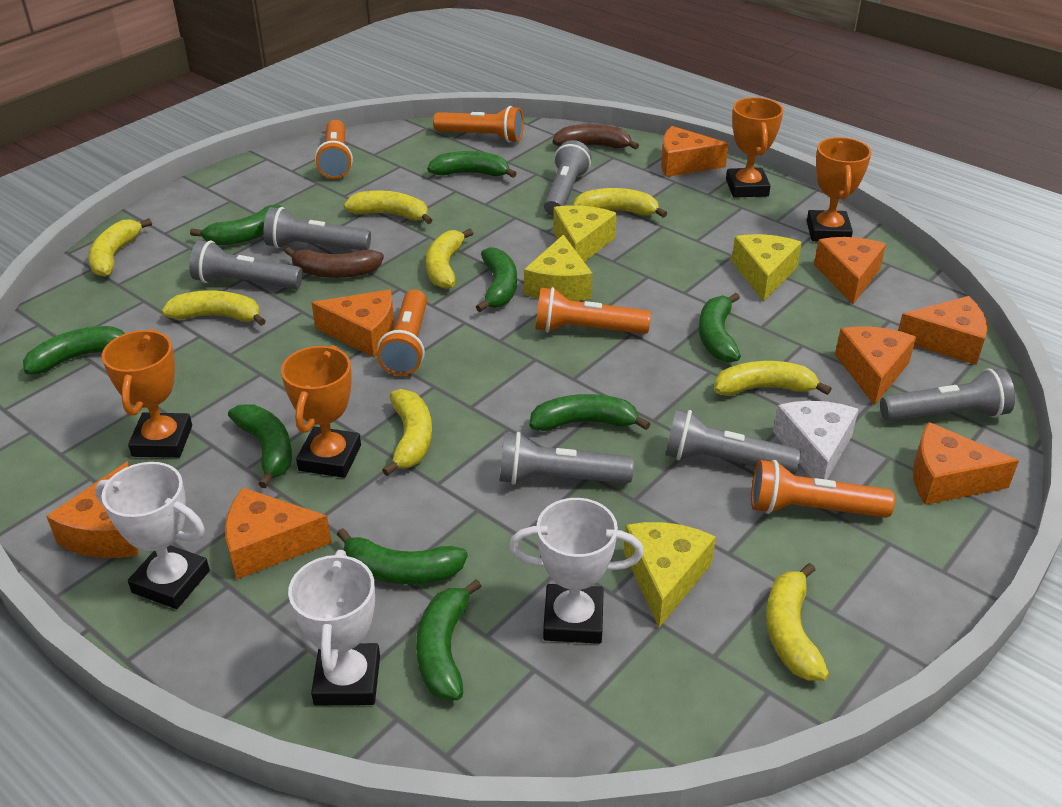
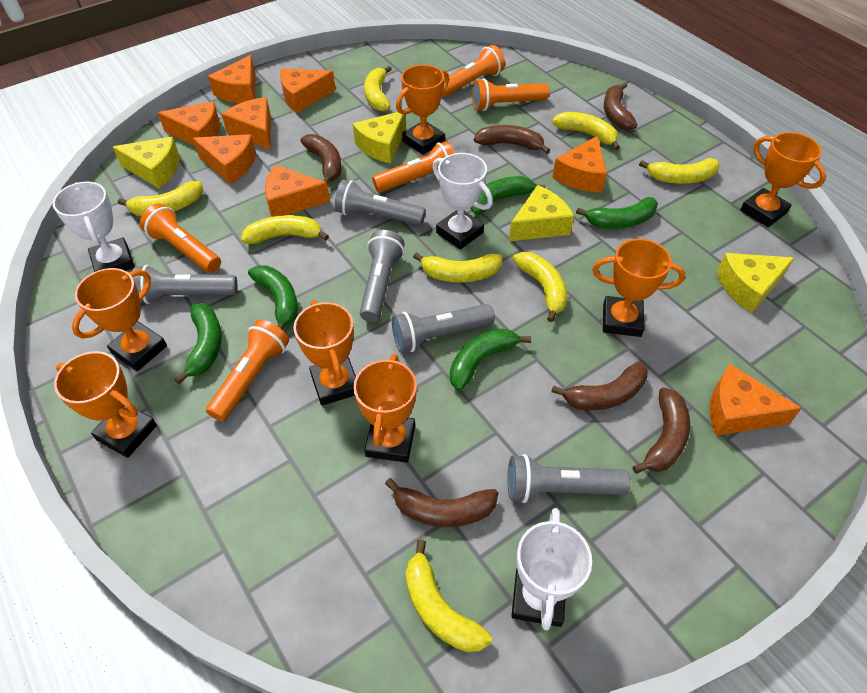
brown banana: [285,247,384,278] [553,124,639,150] = 2 -> [300,134,342,184] [385,478,498,527] [474,125,550,154] [551,361,648,410] [604,82,637,130] [633,387,690,474] = 6
green banana: [23,326,125,375] [190,204,282,245] [228,404,292,488] [337,528,468,585] [416,579,482,700] [427,151,517,178] [476,247,517,312] [530,394,650,431] [699,293,741,363] = 9 -> [174,303,222,384] [248,265,298,330] [450,328,531,391] [471,176,545,215] [576,197,658,229] = 5
grey flashlight: [189,240,303,289] [263,207,371,250] [500,432,634,485] [544,140,592,216] [665,409,801,475] [880,368,1015,421] = 6 -> [132,265,237,304] [335,179,426,226] [360,230,405,322] [392,304,495,353] [507,454,631,503] = 5
orange trophy: [102,329,192,458] [281,345,361,478] [726,97,784,198] [807,137,872,241] = 4 -> [54,351,157,458] [72,268,167,371] [294,300,356,406] [353,354,417,463] [396,65,449,155] [592,239,685,337] [740,132,826,227] = 7
white cheese: [773,401,859,480] = 1 -> none = 0

